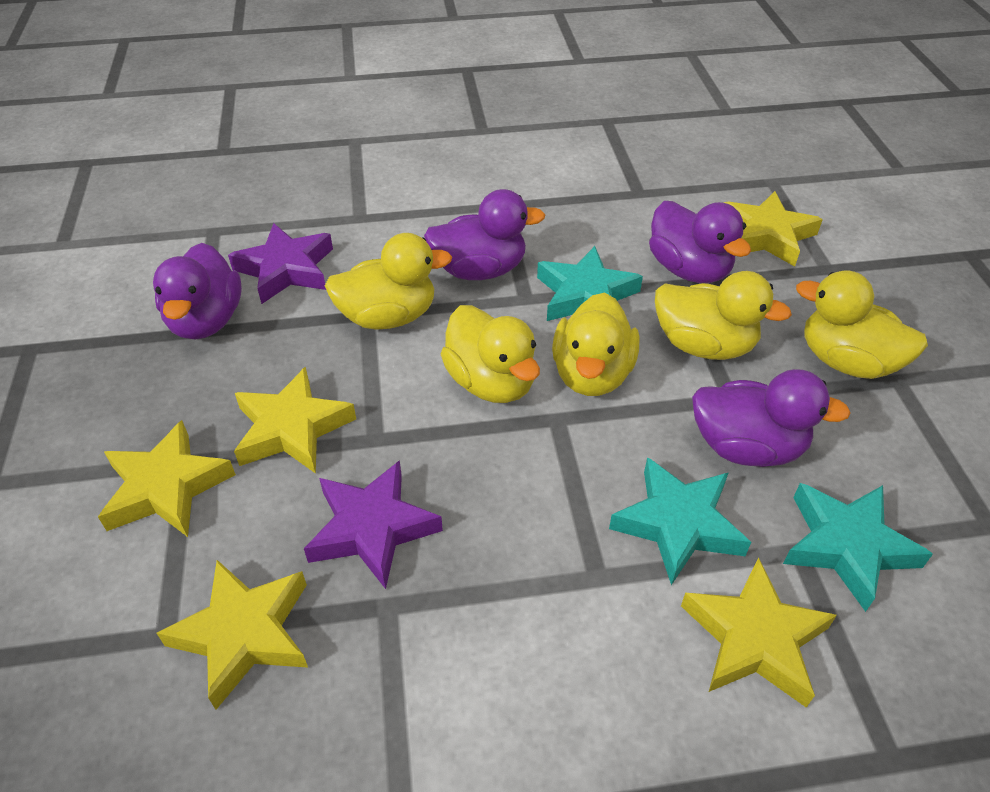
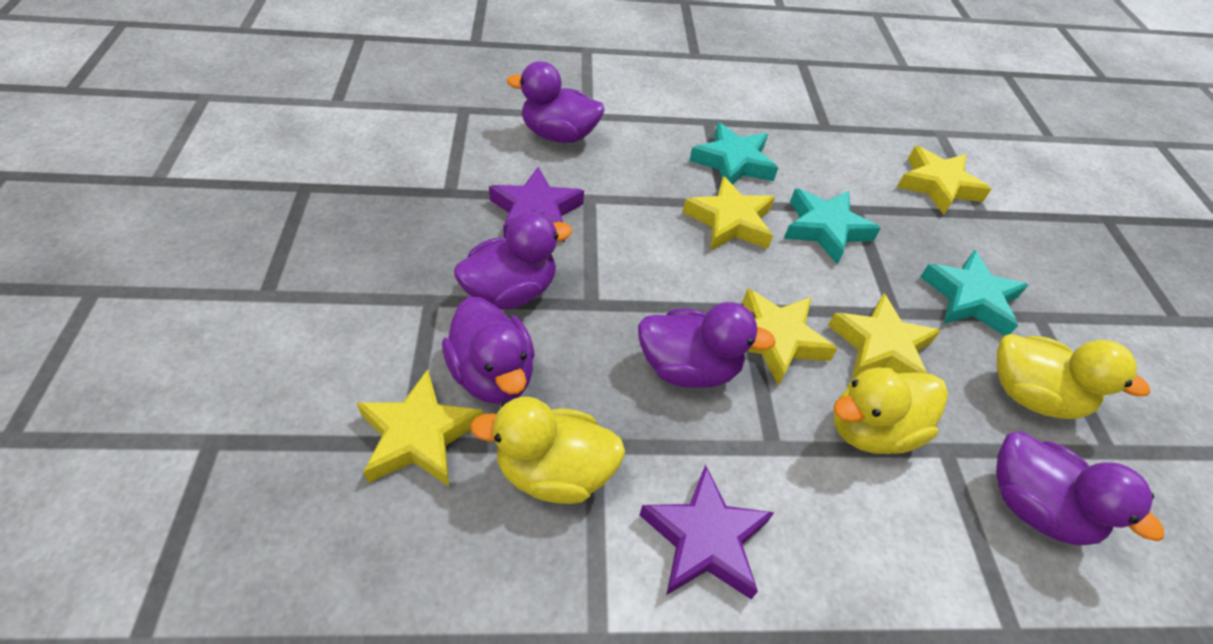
purple duck: [153,243,242,340] [424,189,545,280] [649,201,751,283] [692,369,851,467] = 4 -> [442,297,535,404] [454,211,572,309] [507,61,605,143] [638,302,776,388] [996,431,1164,546] = 5
yellow duck: [325,233,452,330] [441,305,540,403] [552,293,639,396] [655,271,792,360] [796,270,928,379] = 5 -> [470,397,625,504] [833,367,948,454] [997,334,1150,419] = 3

